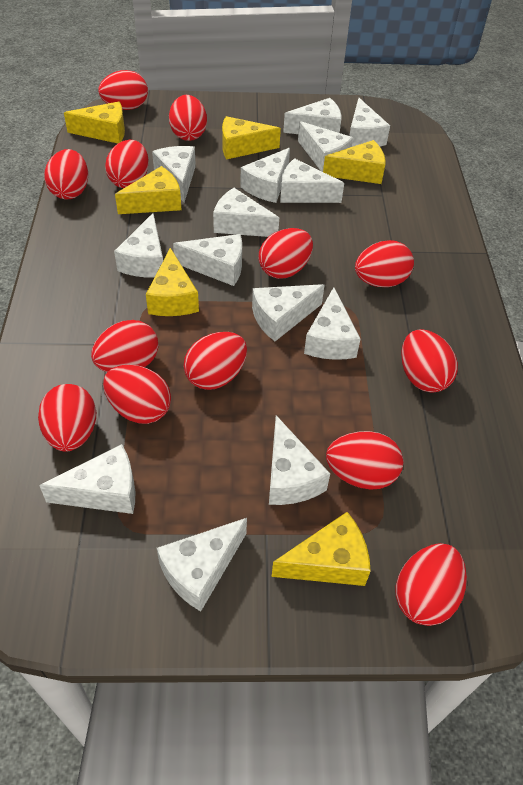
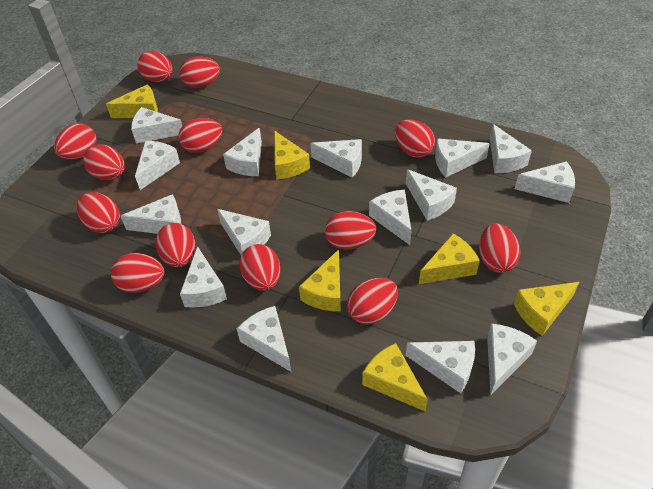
white cheese: [39,444,135,514] [114,213,163,278] [152,146,196,202] [157,518,247,611] [173,234,242,286] [213,188,279,237] [240,148,290,203] [252,284,325,341] [269,415,330,505] [280,158,344,203] [283,98,341,134] [298,121,353,172] [304,287,361,360] [349,98,390,147] = 14 -> [121,194,181,234] [131,107,182,143] [135,141,180,190] [180,246,227,308] [217,209,271,255] [223,128,262,176] [237,306,291,372] [310,139,362,178] [369,190,412,245] [406,169,457,221] [406,341,475,393] [435,139,490,177] [487,324,537,395] [490,124,532,173] [515,161,575,203] = 15

